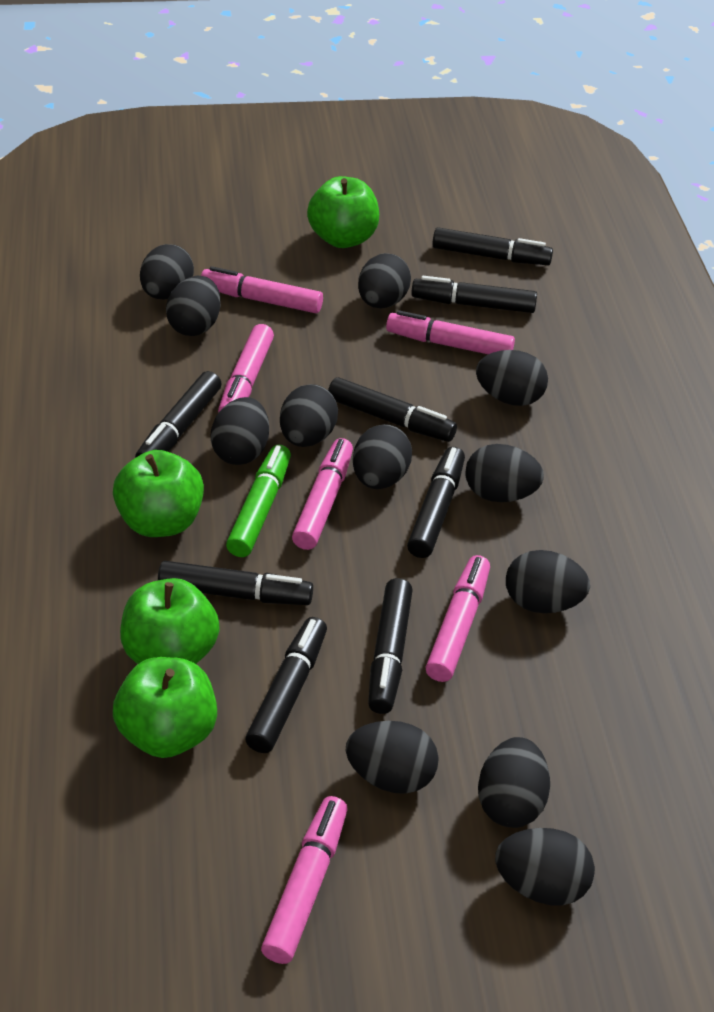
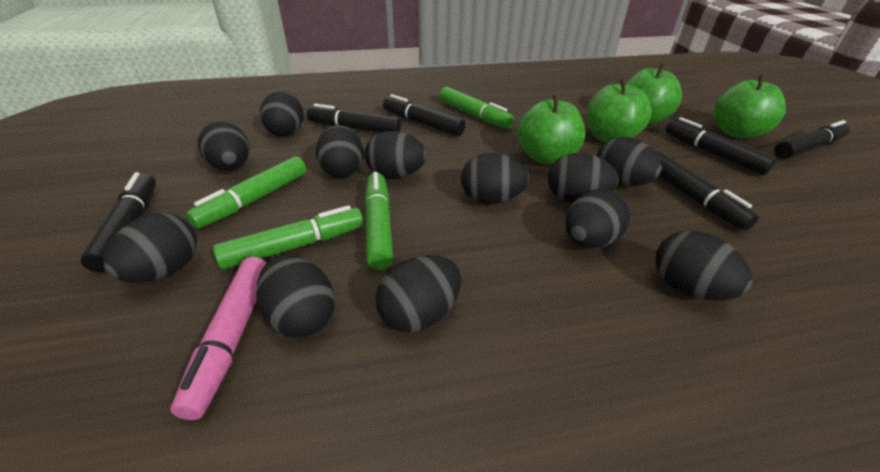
black marker: [135,371,222,458] [158,561,313,605] [245,617,327,753] [328,377,457,442] [368,578,413,714] [407,447,465,558] [411,276,537,313] [432,227,553,265] = 8 -> [80,172,156,272] [307,104,401,133] [383,94,465,136] [656,152,759,231] [665,117,777,175] [774,120,850,159] = 6
green marker: [226,445,291,557] = 1 -> [186,156,306,229] [213,205,363,270] [365,172,393,270] [439,87,514,129] = 4
pink marker: [201,266,323,313] [218,324,274,412] [261,796,348,964] [292,438,353,550] [386,310,515,355] [425,555,490,682] = 6 -> [170,257,267,420] = 1

